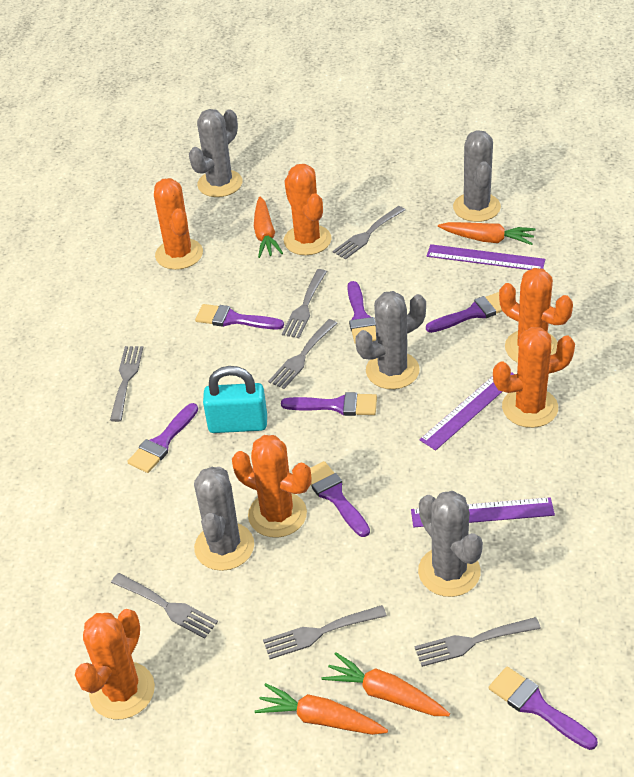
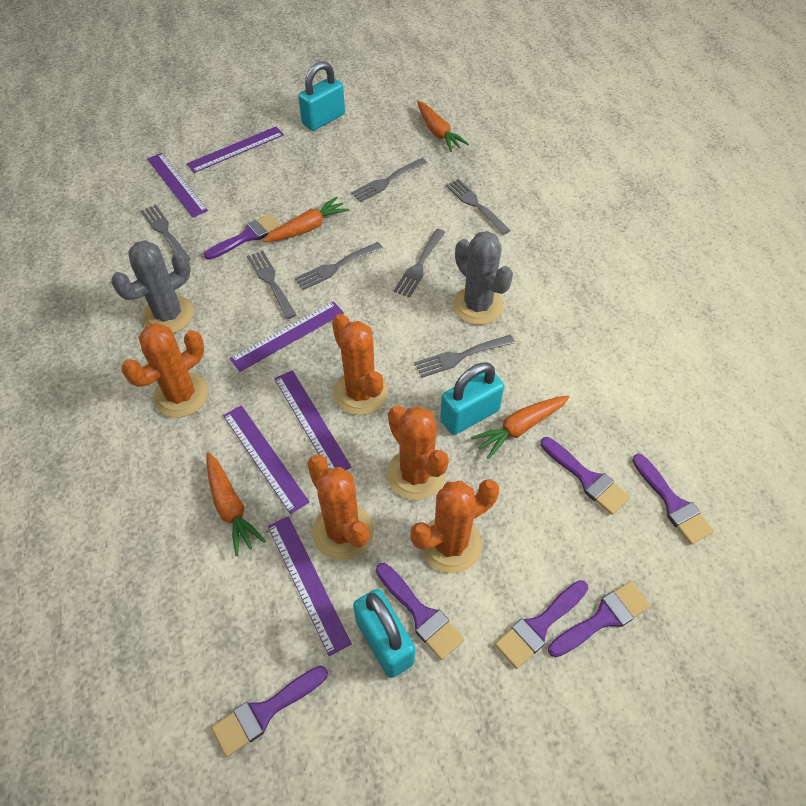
grey cactus: [189,109,243,197] [194,467,254,571] [355,291,426,389] [418,491,483,597] [453,130,501,222] = 5 -> [111,240,194,333] [453,231,513,325] = 2
orange cactus: [75,609,155,720] [154,178,203,270] [232,435,311,538] [284,164,331,255] [493,327,575,428] [499,268,573,363] = 6 -> [121,323,209,418] [307,455,374,560] [332,314,388,415] [387,406,449,500] [411,479,499,574] = 5
purple ruler: [411,497,555,527] [420,372,514,451] [427,244,545,270] = 3 -> [147,153,208,218] [187,127,284,173] [223,405,310,514] [230,301,344,372] [268,516,352,656] [274,370,351,470] = 6
turquoise padlock: [203,366,267,433] = 1 -> [298,61,345,131] [353,589,415,678] [440,362,504,435] = 3

